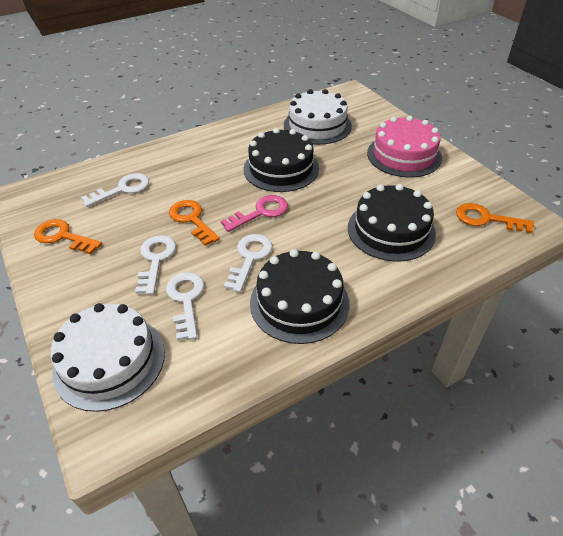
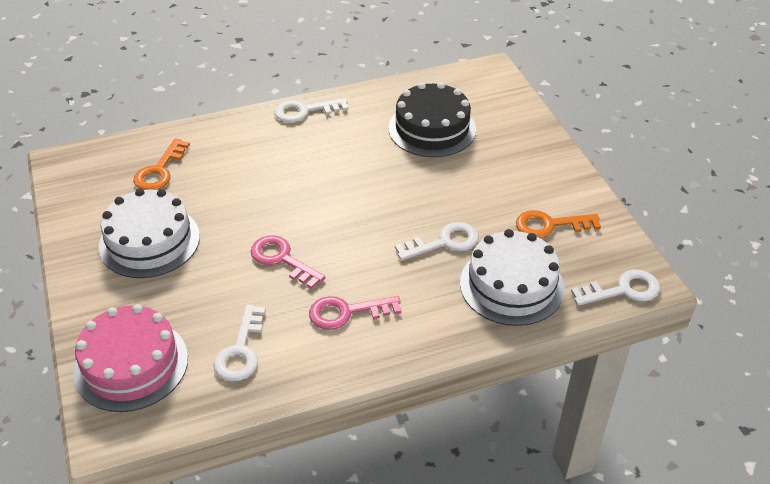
black cake: [243,128,319,192] [250,249,349,344] [348,184,436,262] = 3 -> [388,82,476,157] = 1
orange key: [34,219,102,254] [169,200,220,246] [456,203,534,233] = 3 -> [133,138,190,190] [516,210,601,238] = 2
pink key: [221,195,288,232] = 1 -> [251,235,325,289] [309,296,401,330] = 2

